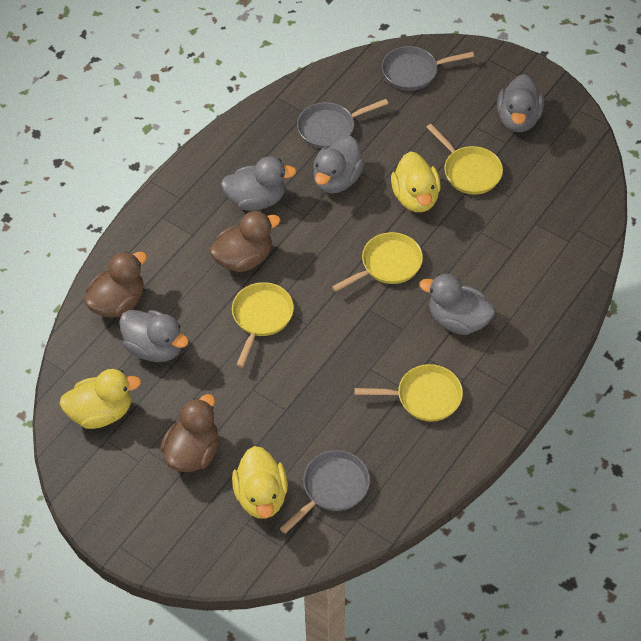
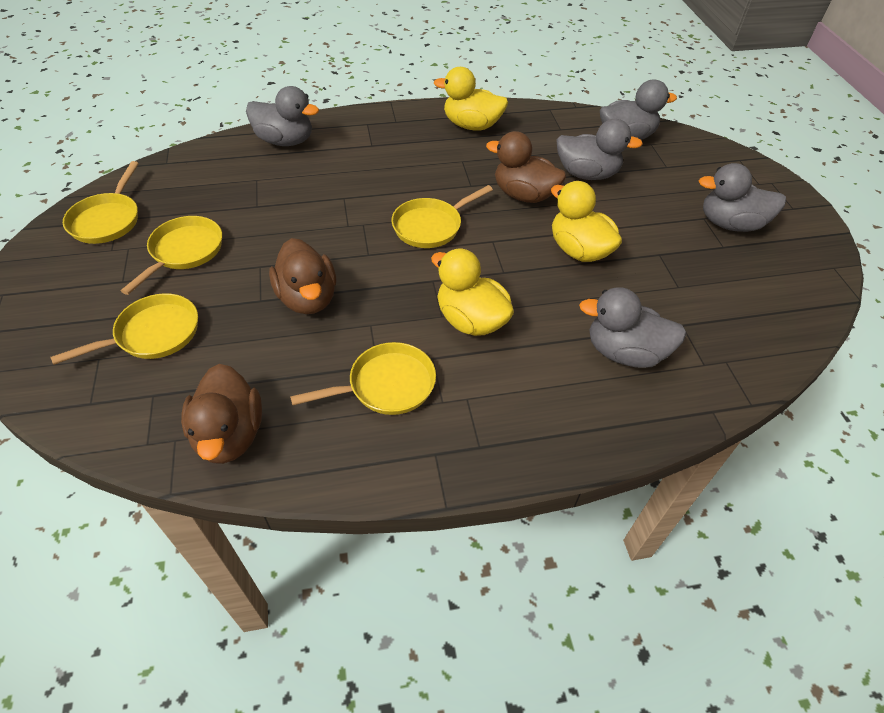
grey pan: [279,450,370,534] [297,99,388,149] [382,46,474,91] = 3 -> none = 0
yellow pan: [232,282,294,367] [332,232,423,292] [354,364,463,422] [426,124,503,195] = 4 -> [51,293,198,365] [63,161,139,244] [121,216,222,295] [290,342,436,415] [392,185,493,248] = 5

